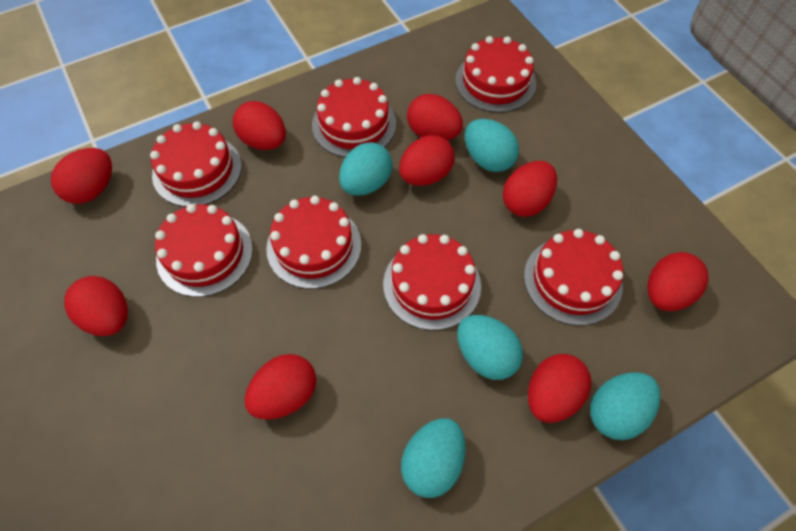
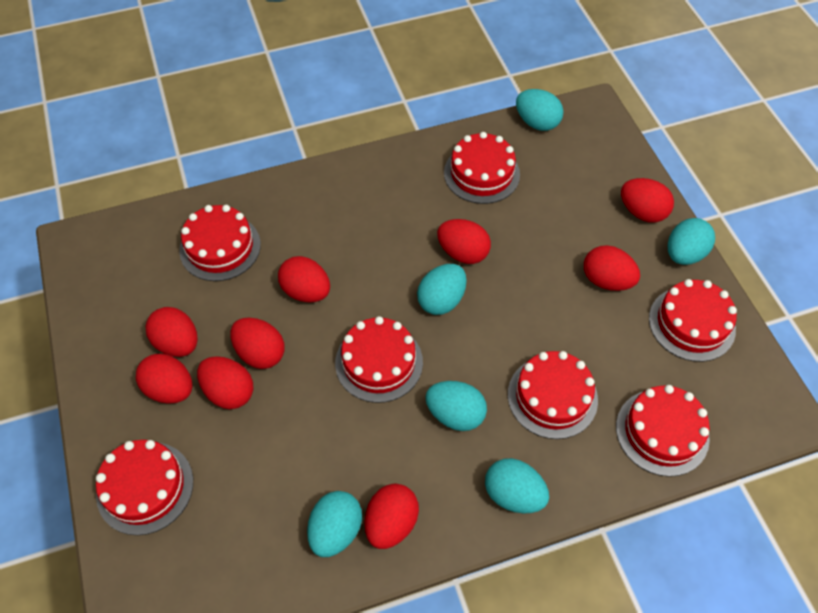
turquoise egg: [339,142,393,196] [401,418,466,498] [457,315,523,380] [465,119,519,172] [590,372,661,440] = 5 -> [307,491,362,557] [417,264,467,315] [425,381,487,431] [485,458,549,513] [516,89,564,131] [668,218,715,265] = 6

